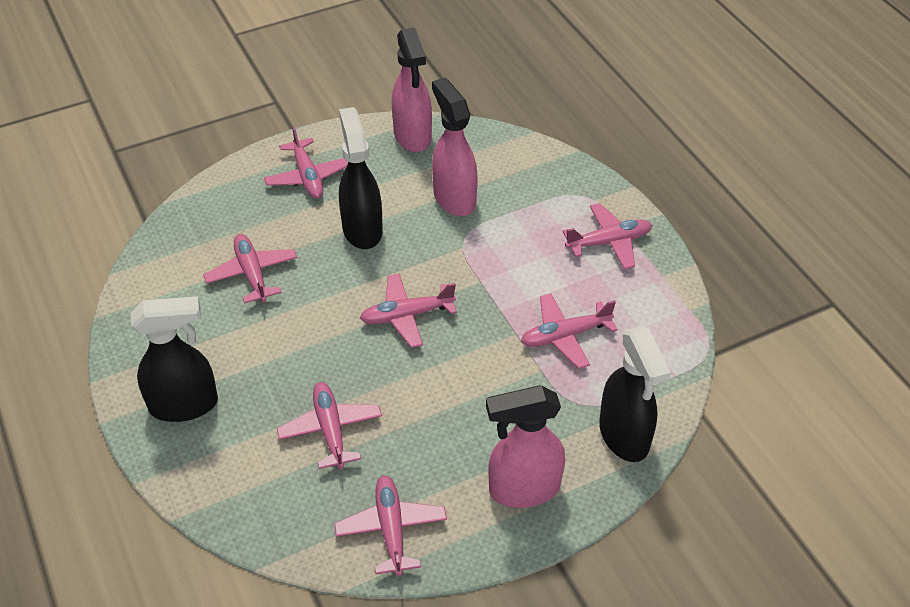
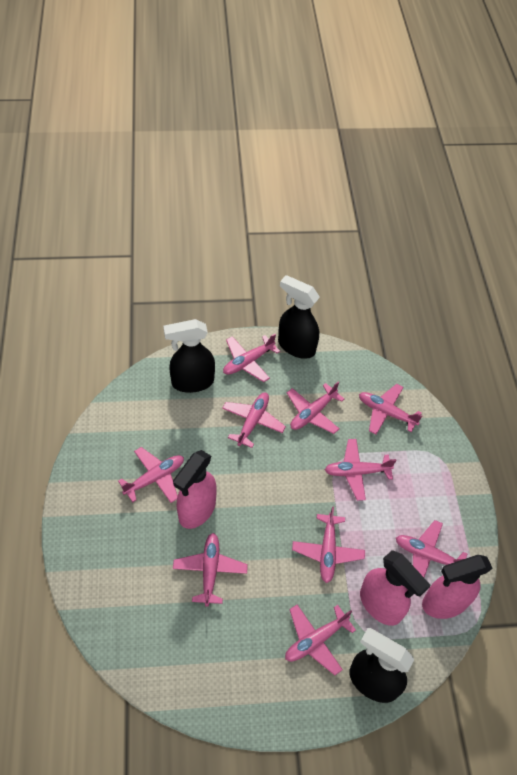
pink plane: [203,234,297,303] [264,126,348,199] [277,382,382,469] [334,475,447,577] [360,274,457,348] [521,293,618,369] [563,203,652,269] = 7 -> [118,447,184,503] [173,533,248,607] [222,393,286,448] [223,334,280,382] [285,604,356,675] [287,382,344,434] [292,507,365,583] [325,439,397,501] [359,384,422,435] [396,520,467,577] = 10

